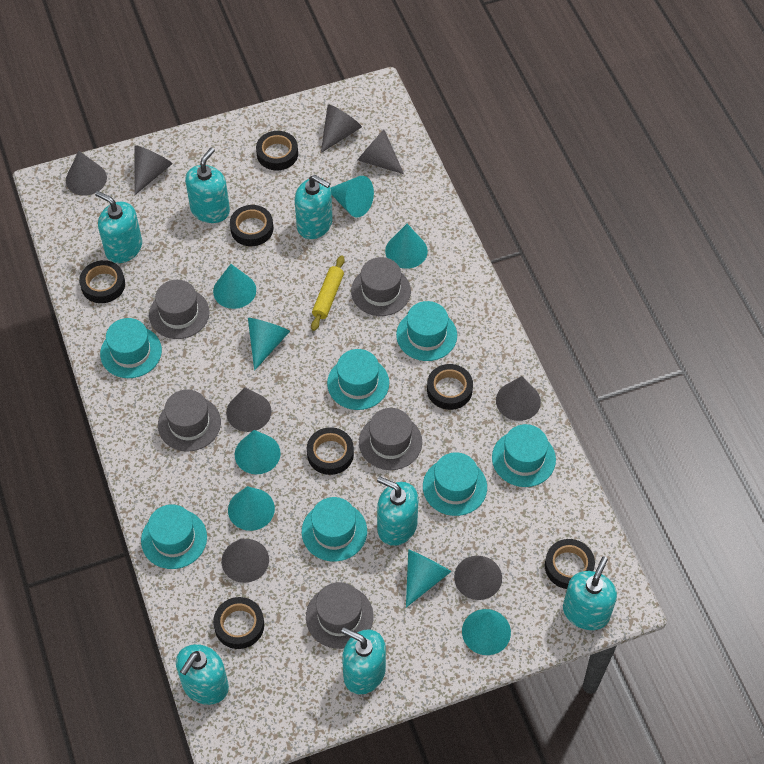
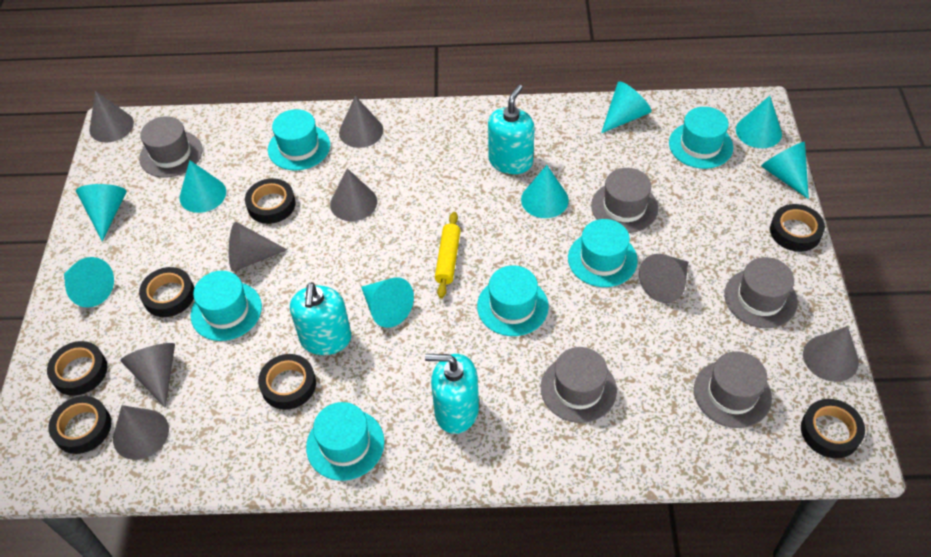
turquoise hat: [100,318,162,378] [141,504,207,569] [302,497,367,561] [327,349,389,410] [396,301,457,361] [423,452,487,516] [492,424,556,487] = 7 -> [190,271,262,341] [268,109,330,171] [306,402,384,481] [477,265,549,336] [568,219,638,287] [669,107,733,169] = 6
turquoise soap dispenser: [95,191,142,263] [176,644,229,705] [185,147,230,223] [295,175,333,239] [341,627,386,695] [377,476,419,546] [563,556,617,630] = 7 -> [290,282,351,355] [425,354,479,434] [488,85,535,174] = 3

